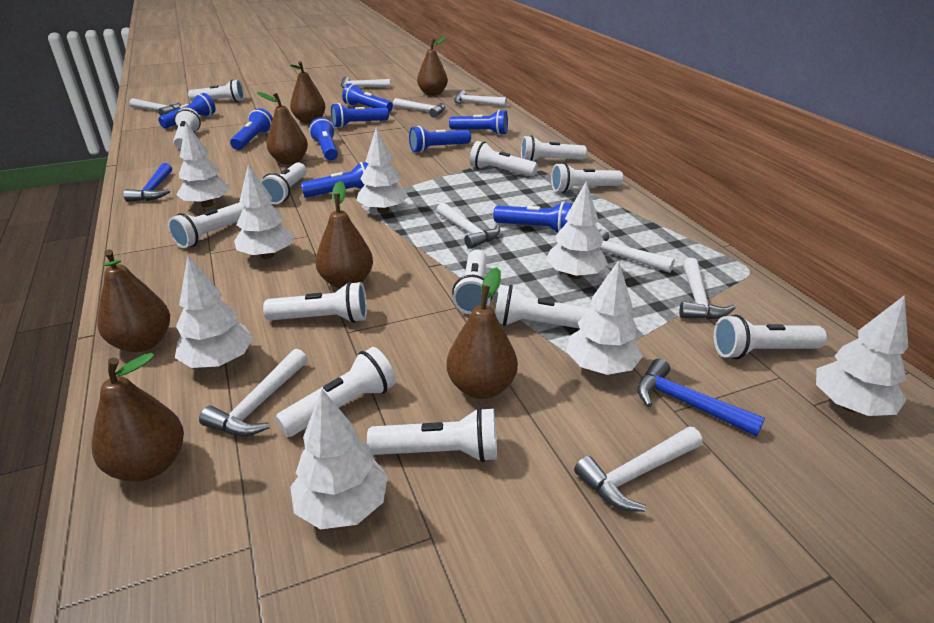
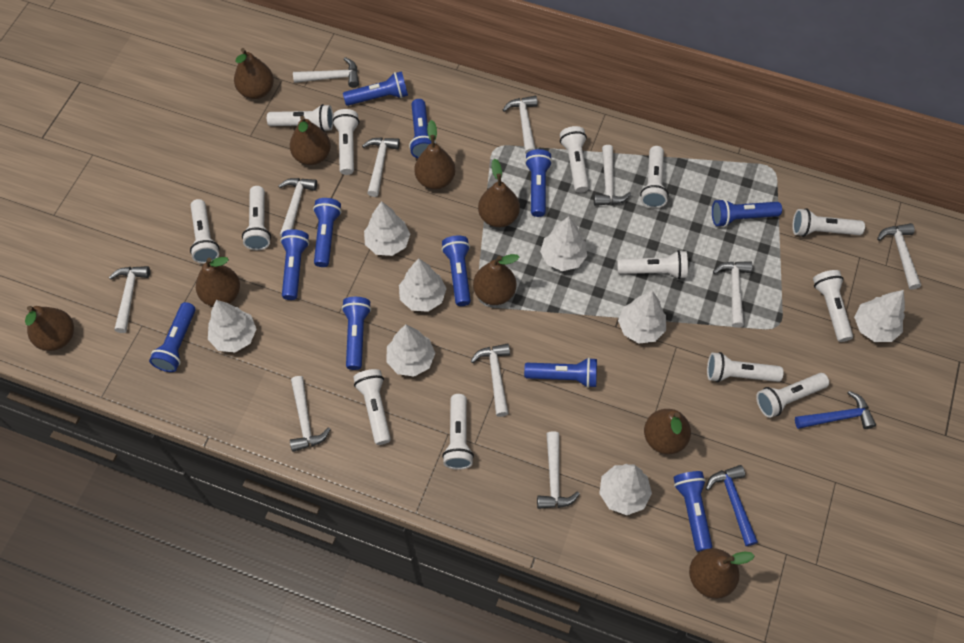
blue flashlight: [158,93,216,128] [230,108,273,150] [301,162,368,198] [309,117,338,160] [331,103,389,128] [342,83,393,112] [409,126,471,153] [449,110,508,135] [493,201,573,233] = 9 -> [149,302,196,372] [280,229,309,300] [313,198,341,267] [342,297,371,370] [343,71,408,106] [409,99,436,158] [442,235,471,306] [524,358,597,388] [525,149,552,217] [673,471,713,552] [712,199,782,227] = 11
brown pear: [92,353,184,481] [97,249,170,352] [257,92,308,165] [290,61,326,124] [315,181,373,288] [417,37,448,96] [447,267,518,399] = 7 -> [25,306,74,351] [196,257,240,307] [234,48,274,99] [290,116,331,165] [414,120,455,189] [473,254,519,305] [478,159,520,227] [644,409,691,454] [689,548,755,599] = 9
white hammer: [129,98,181,116] [199,349,308,436] [341,77,391,89] [393,98,445,118] [437,202,500,249] [454,90,507,107] [574,427,703,512] [599,229,675,273] [679,258,735,319] = 9 -> [109,266,150,333] [279,178,317,238] [290,376,331,452] [293,57,359,88] [362,137,400,197] [471,343,510,417] [503,96,537,154] [537,431,580,509] [594,145,631,206] [713,261,752,328] [877,223,921,290] = 11

